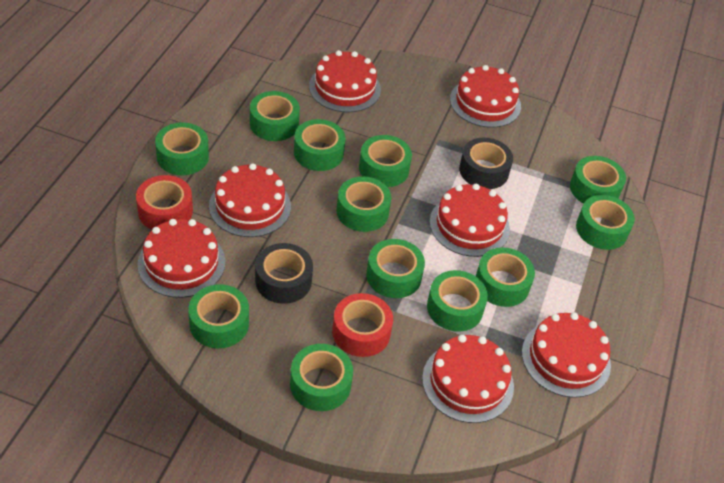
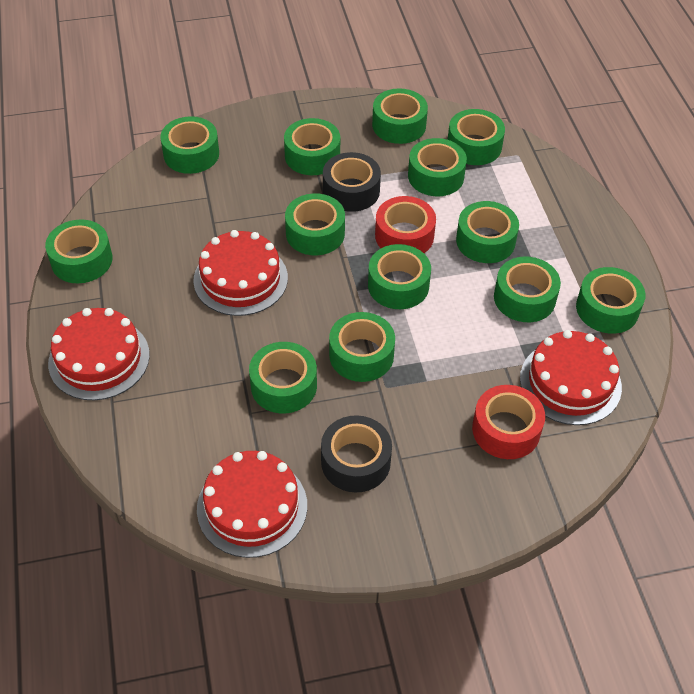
green tape: [155,123,209,175] [188,284,249,348] [250,91,300,141] [290,344,353,411] [294,119,346,171] [336,176,391,232] [359,135,412,187] [366,239,425,298] [427,270,488,332] [476,247,535,307] [570,156,626,204] [576,195,635,250] = 12 -> [45,219,112,283] [160,116,219,174] [249,342,317,413] [284,118,340,175] [285,193,345,255] [329,312,395,382] [368,244,431,309] [372,88,428,144] [408,138,467,196] [448,109,505,165] [456,201,519,263] [494,257,561,322] [576,267,646,334] = 13
red cake: [138,219,225,298] [209,163,291,237] [309,50,381,112] [422,335,514,423] [430,184,510,257] [450,65,521,128] [522,313,611,398] = 7 -> [48,308,150,400] [193,230,288,316] [197,451,307,558] [520,330,622,425] = 4

